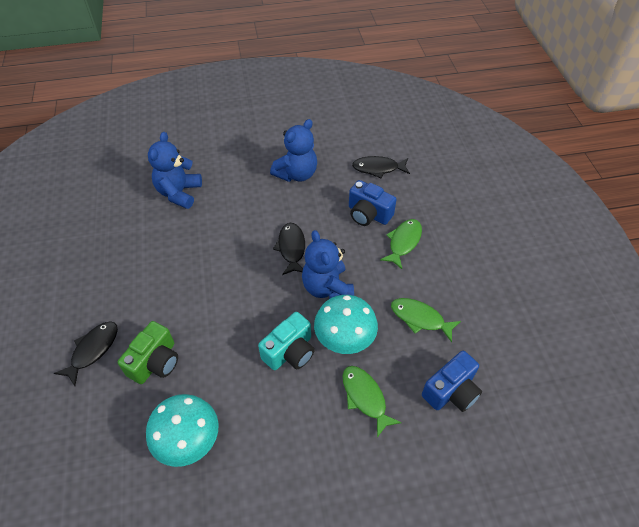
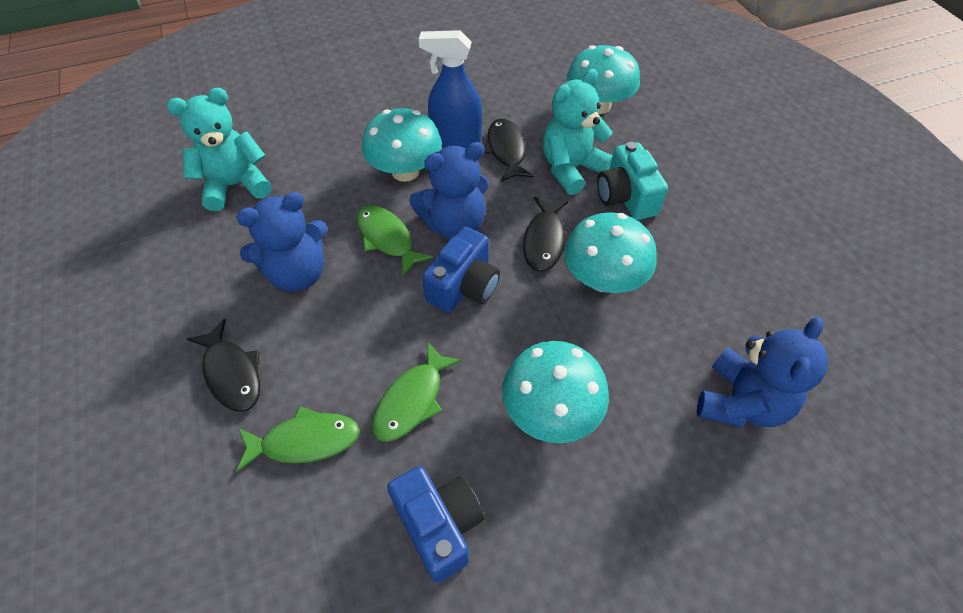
blue spray bottle: none = 0 -> [419,30,482,148] = 1
green camera: [118,321,178,384] = 1 -> none = 0
turquoise mushroom: [146,394,219,467] [314,295,378,354] = 2 -> [362,108,442,182] [502,341,609,443] [564,212,657,293] [567,45,640,114] = 4
turquoise teddy bear: none = 0 -> [167,88,271,211] [543,69,613,195] = 2

